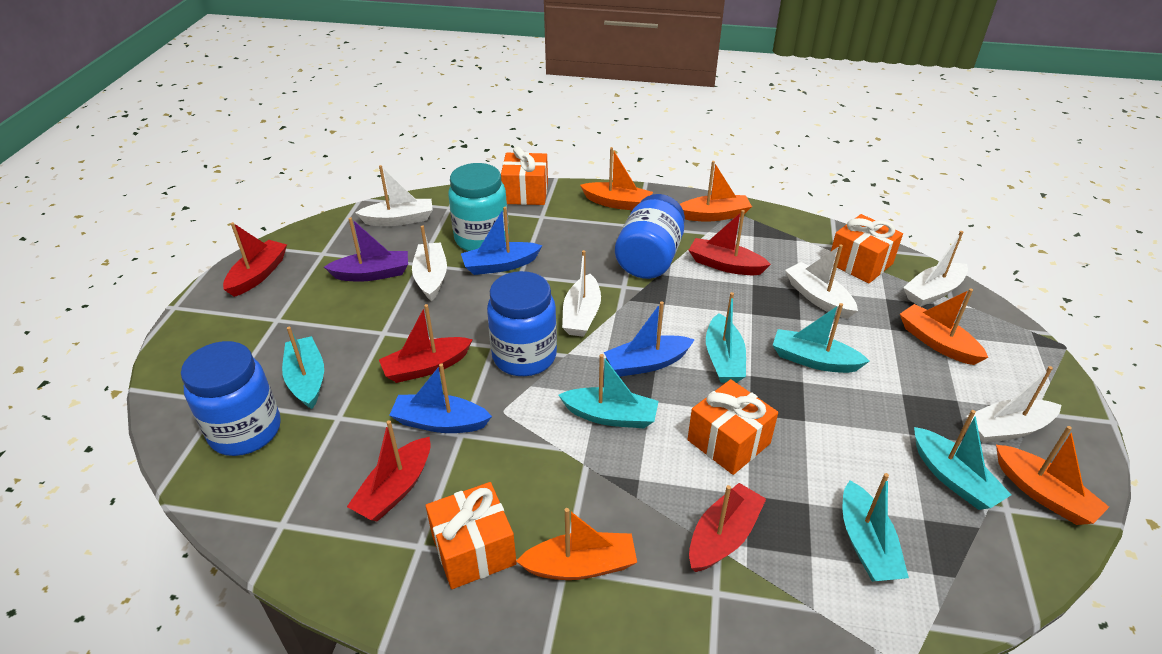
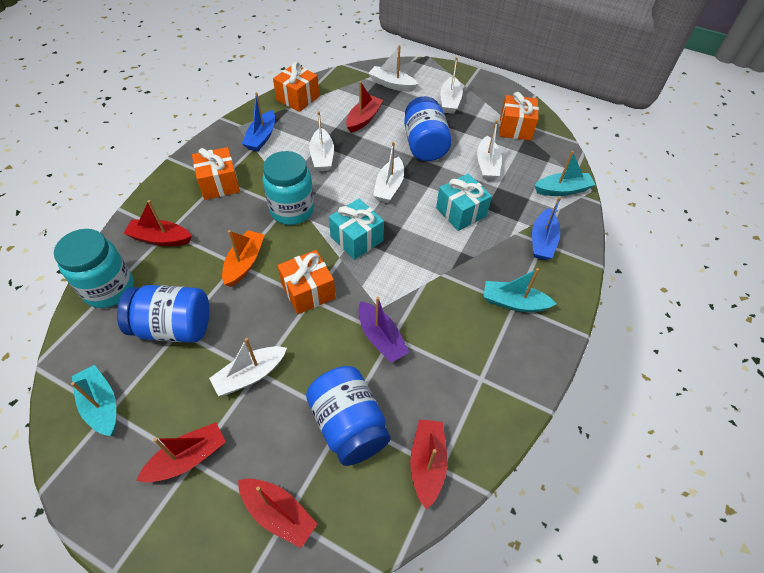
blue boat: [389,363,492,433] [461,207,542,275] [604,301,695,377] = 3 -> [242,92,275,152] [532,197,561,260] = 2
orange boat: [516,508,637,580] [580,147,653,210] [680,161,752,222] [900,288,988,365] [996,426,1109,525] = 5 -> [222,230,265,287] = 1
turquoise boat: [282,327,324,409] [558,354,659,428] [706,292,746,383] [773,303,870,373] [843,473,909,582] [914,410,1012,510] = 6 -> [71,365,116,436] [483,268,557,312] [534,151,596,196] = 3
turquoise gift: none = 0 -> [329,198,384,260] [436,173,492,231] = 2
turquoise jar: [448,163,509,251] = 1 -> [54,229,134,308] [262,151,314,225] = 2

